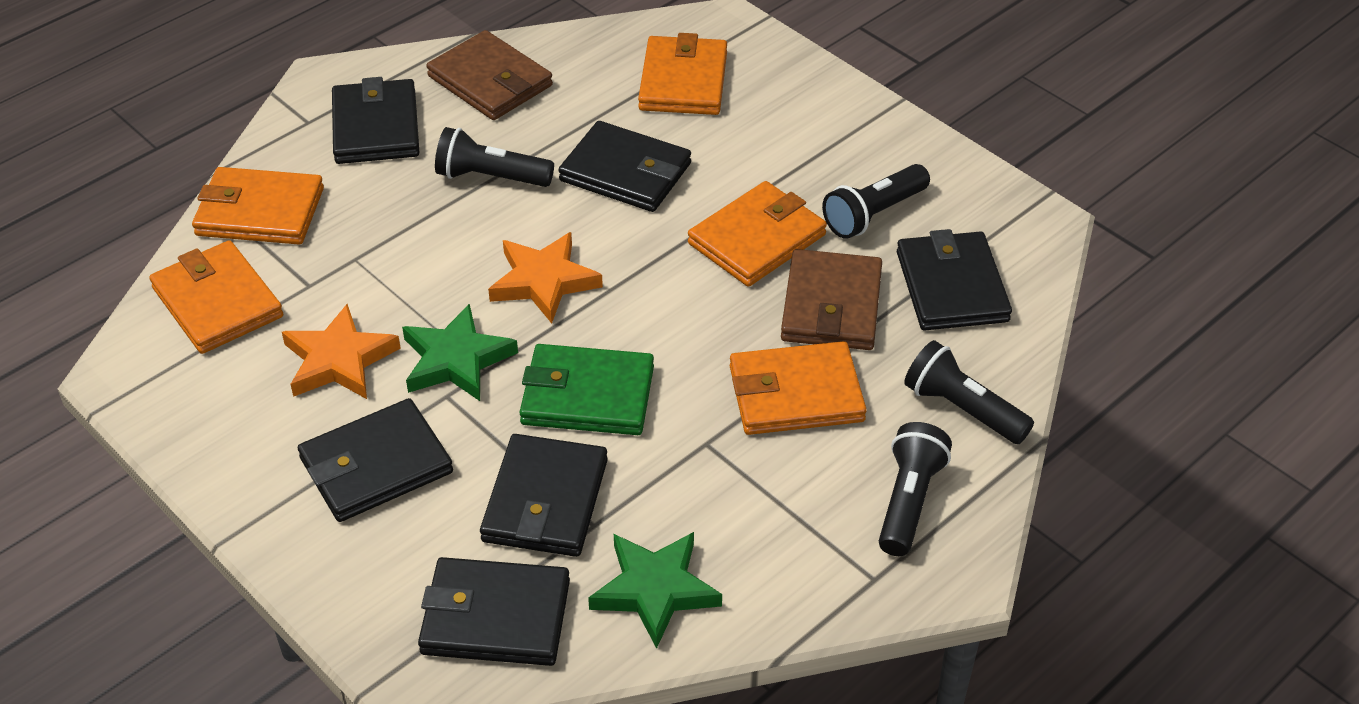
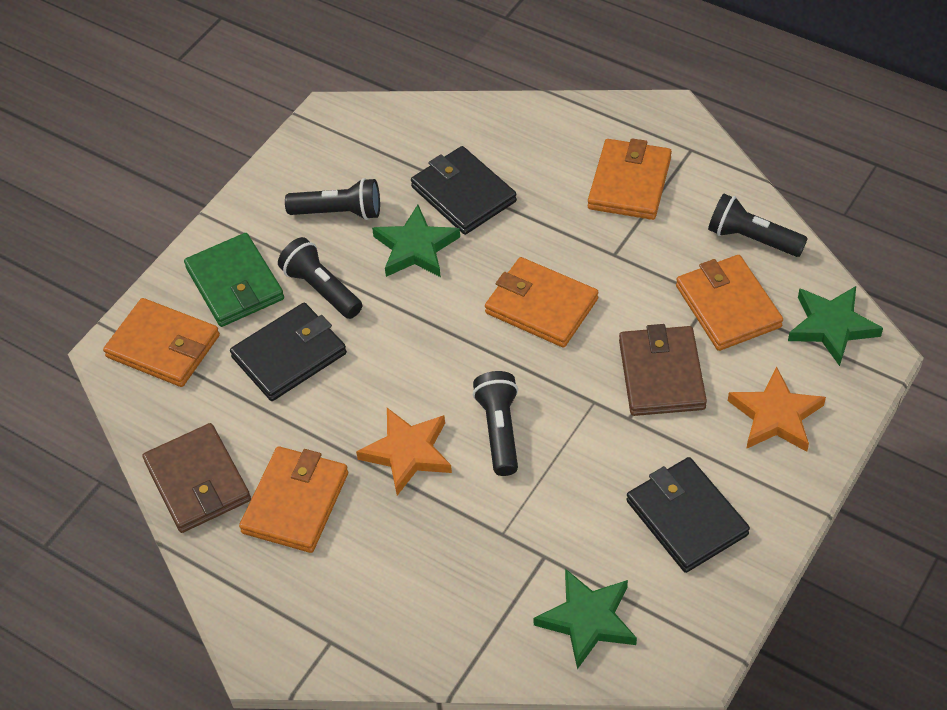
black wallet: [298,398,453,522] [332,77,420,164] [418,557,570,666] [480,434,608,557] [558,121,691,212] [897,229,1012,331] = 6 -> [230,303,347,401] [411,146,517,235] [627,457,750,573] = 3
green star: [402,303,518,401] [588,532,722,649] = 2 -> [372,205,460,277] [533,569,637,669] [788,286,883,366] = 3

